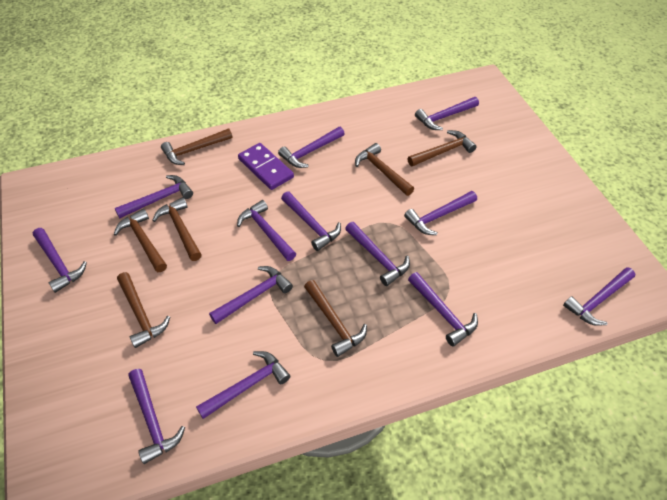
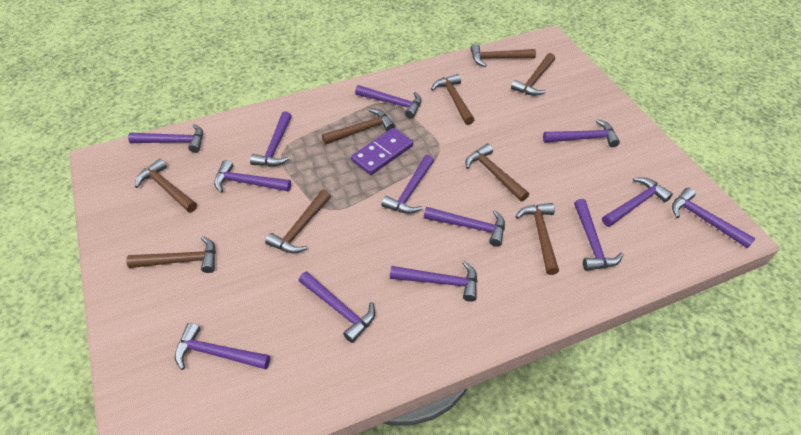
brown hammer: [114,209,167,272] [117,272,170,348] [152,197,202,261] [161,128,232,165] [304,280,367,357] [355,143,414,196] [407,130,477,166] = 7 -> [126,236,216,273] [135,159,197,213] [265,190,331,253] [322,109,395,144] [431,74,474,125] [465,144,529,202] [470,44,536,67] [511,53,555,96] [515,203,559,275] = 9

